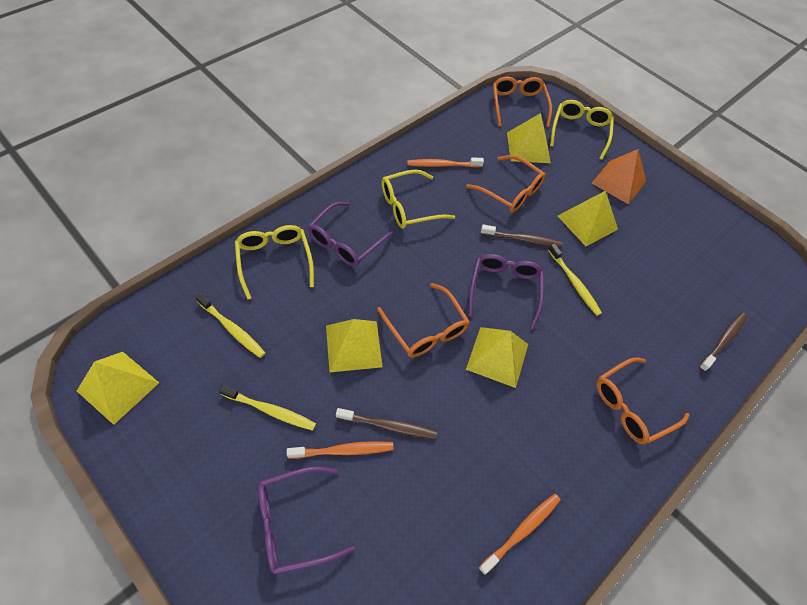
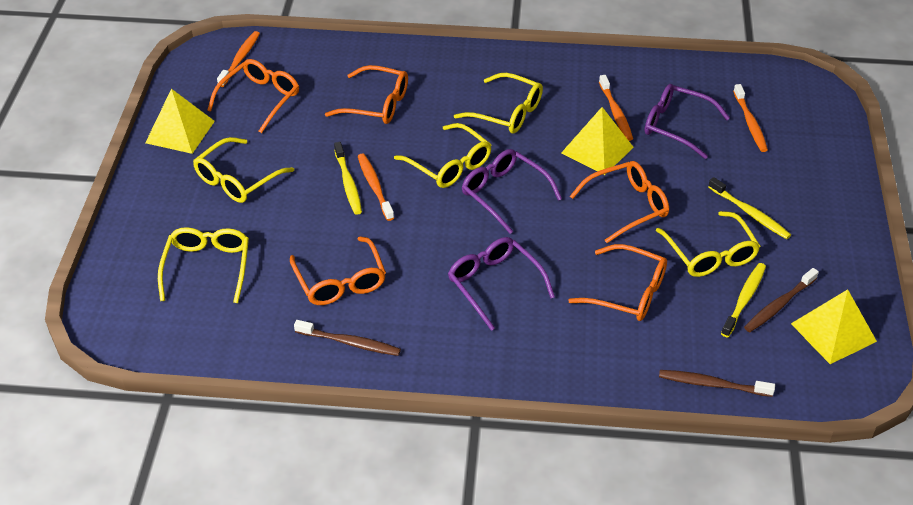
orange glasses: [377,283,470,357] [466,155,546,213] [493,76,552,127] [597,357,690,444] = 4 -> [207,59,299,133] [290,236,386,305] [325,65,408,124] [568,244,667,321] [570,161,669,243] = 5
orange pyramid: [592,149,646,204] = 1 -> none = 0
orange toothbrush: [287,441,394,459] [407,158,484,168] [479,493,561,575] = 3 -> [217,31,260,87] [358,153,394,221] [599,75,633,141] [733,84,768,152] = 4
yellow glasses: [235,225,314,300] [382,169,455,229] [550,100,614,160] = 3 -> [158,227,249,303] [193,137,294,203] [394,123,491,188] [454,73,543,134] [656,211,760,277] = 5
yellow pyramid: [77,352,159,425] [326,319,383,372] [466,327,528,388] [507,113,551,163] [558,191,618,246] = 5 -> [145,89,215,154] [561,107,634,175] [791,289,877,364] = 3

